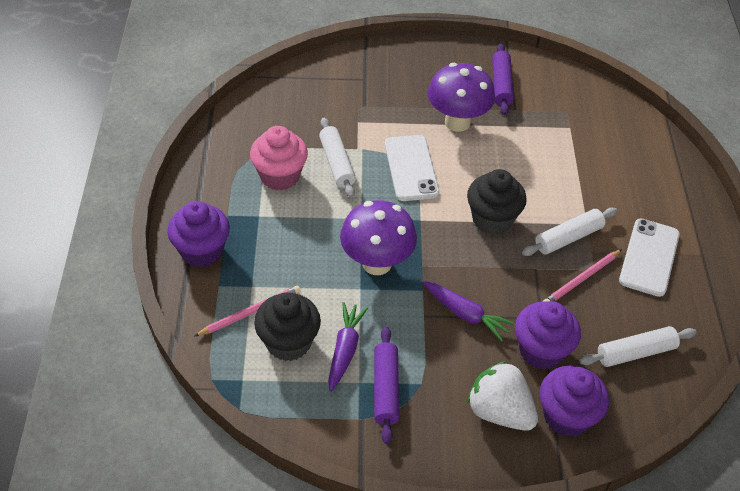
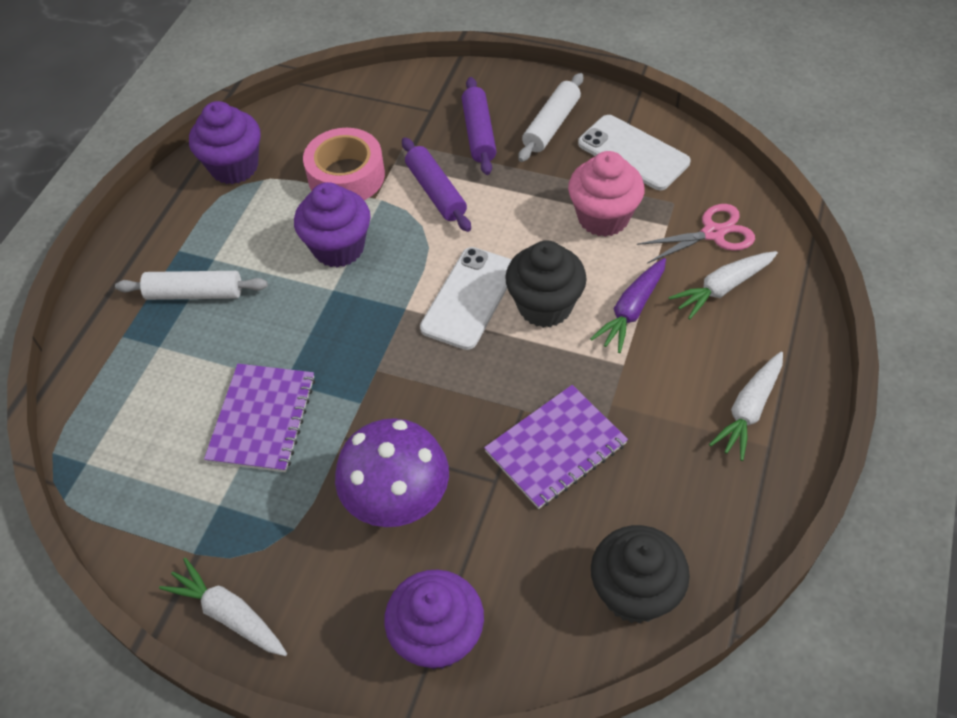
pink pencil: [195,286,301,336] [543,249,622,302] = 2 -> none = 0
pink scissors: none = 0 -> [637,204,755,263] = 1
pink tape: none = 0 -> [303,128,385,200] = 1
purple carrot: [328,302,368,392] [423,281,515,341] = 2 -> [590,258,666,353] = 1
purple mushroom: [340,200,417,275] [428,63,495,132] = 2 -> [335,418,449,527] = 1
purple notebook: none = 0 -> [204,364,315,472] [484,385,628,509] = 2
white carrot: none = 0 -> [159,558,287,656] [669,251,778,320] [709,351,783,461] = 3
white rolling pin: [319,118,356,198] [522,208,617,256] [579,326,697,367] = 3 -> [115,271,268,300] [518,73,583,162] = 2
white strawberry: [467,361,538,431] = 1 -> none = 0

